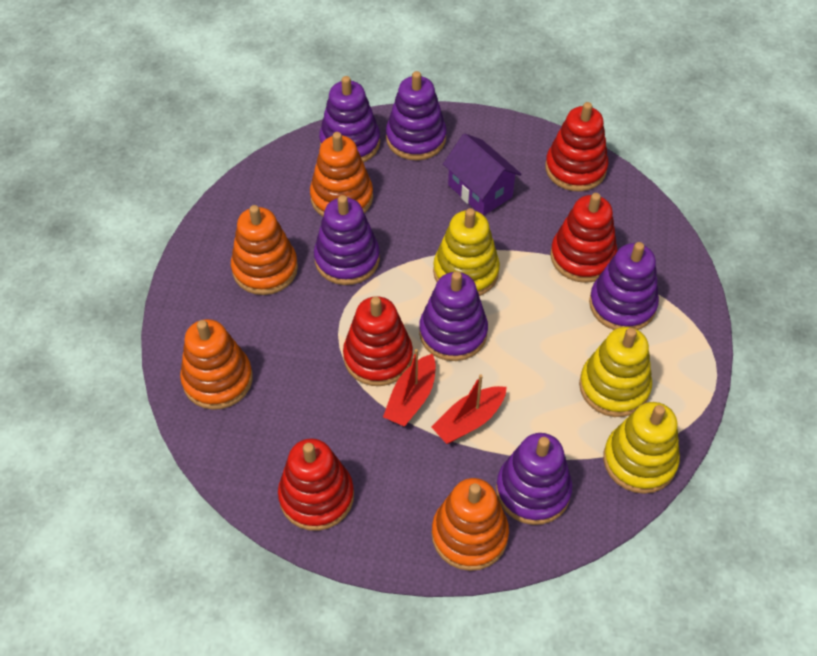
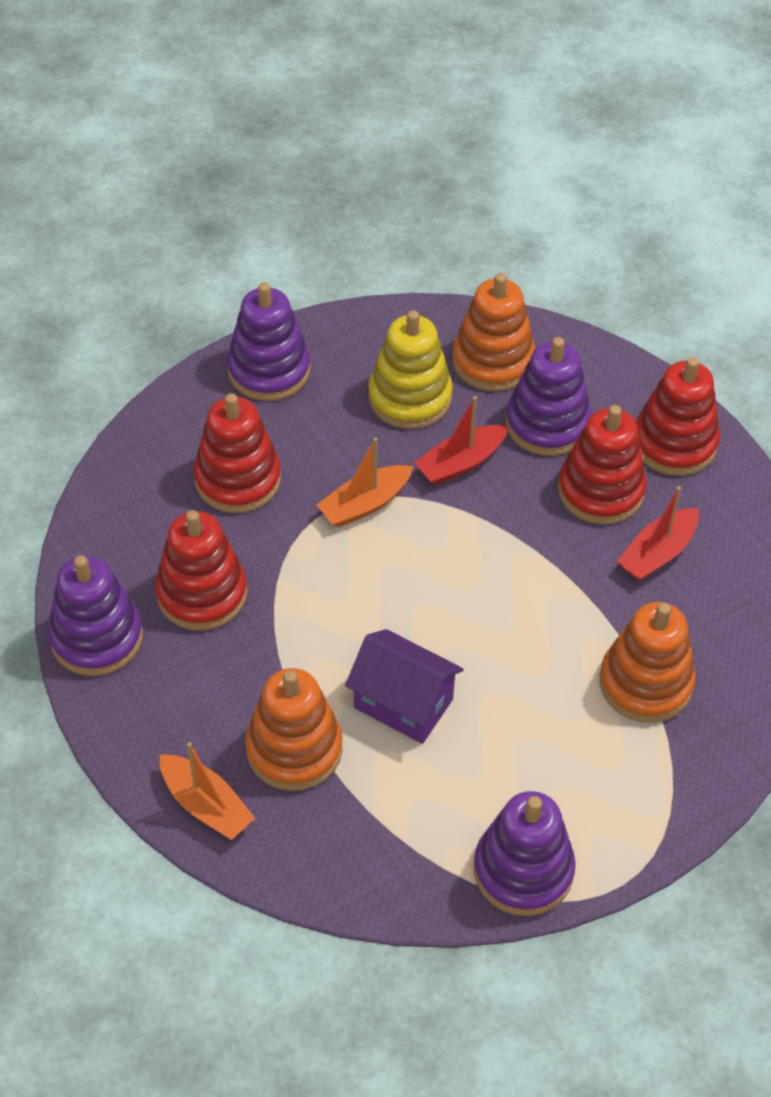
orange boat: none = 0 -> [159,742,255,840] [316,438,413,528] = 2
orange stacking toy: [180,319,253,410] [231,205,298,295] [310,132,373,216] [432,478,509,571] = 4 -> [245,668,343,791] [452,273,535,391] [599,602,696,723] = 3
purple stacking toy: [314,195,380,285] [319,76,380,163] [386,71,446,160] [419,271,488,361] [496,433,572,525] [589,242,659,330] = 6 -> [48,555,143,676] [227,282,311,401] [474,791,576,916] [506,337,592,456] = 4
yellow stacking toy: [433,208,500,296] [579,327,652,417] [603,402,680,494] = 3 -> [368,310,453,429] = 1

